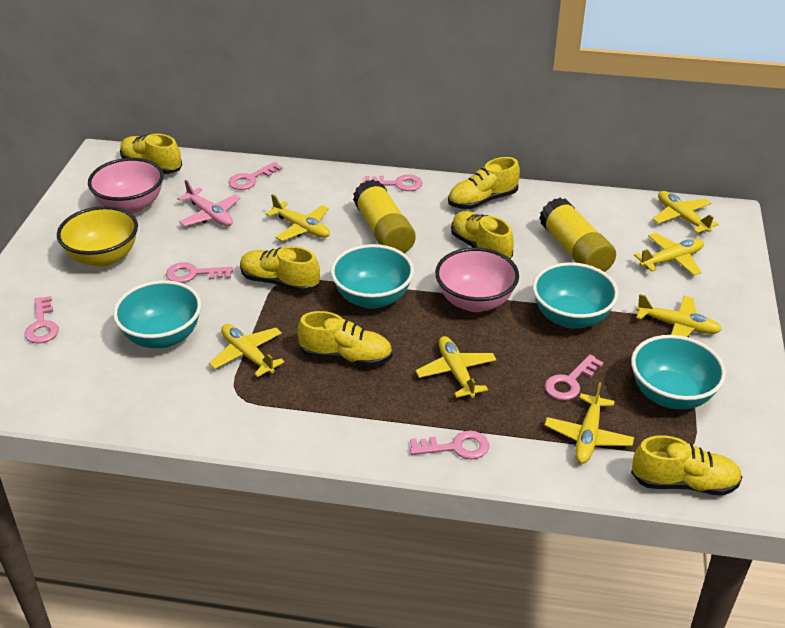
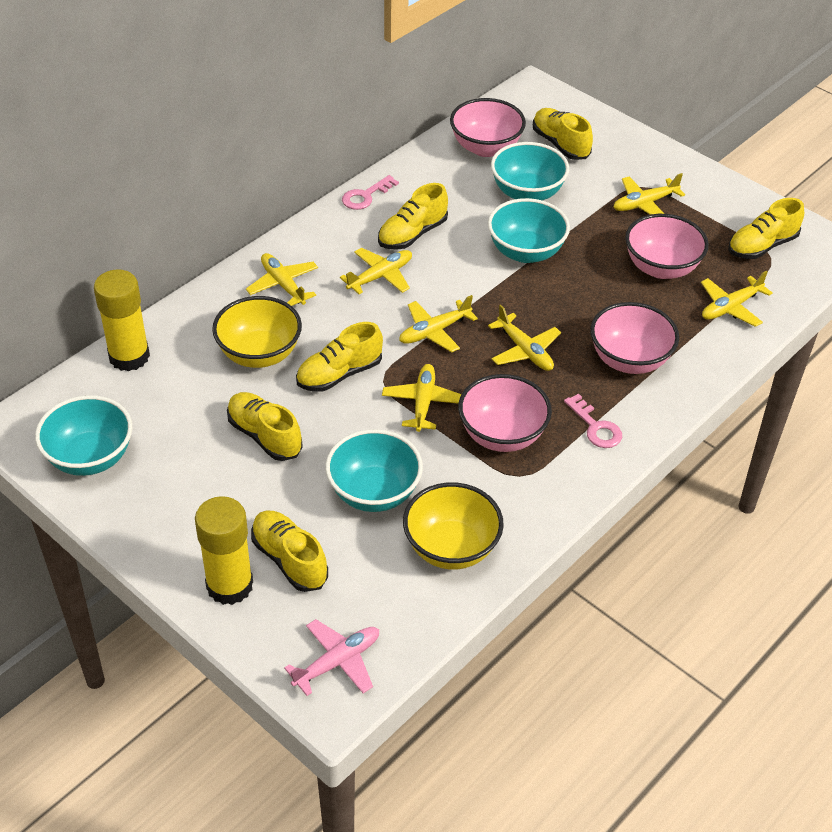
pink bowl: [88,158,164,214] [435,247,519,312] = 2 -> [450,98,526,157] [458,374,552,452] [590,302,679,374] [625,214,709,279] = 4
pink key: [25,296,59,344] [166,262,233,283] [228,162,283,190] [363,175,423,191] [410,430,489,459] [545,355,603,400] = 6 -> [342,175,399,210] [564,393,622,448] = 2
yellow bowl: [57,206,138,267] = 1 -> [212,296,302,368] [403,482,504,570] = 2

